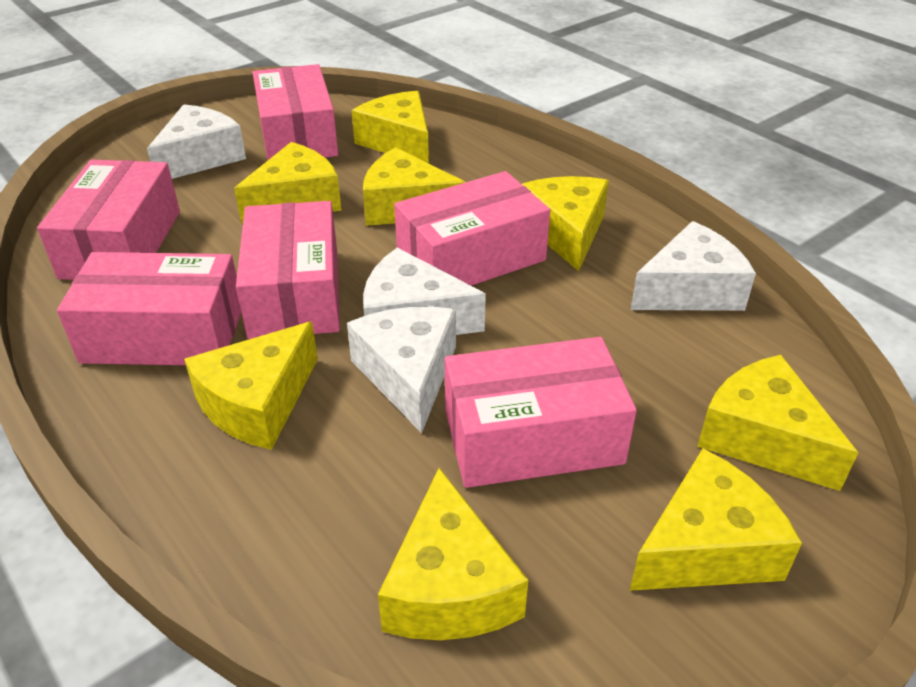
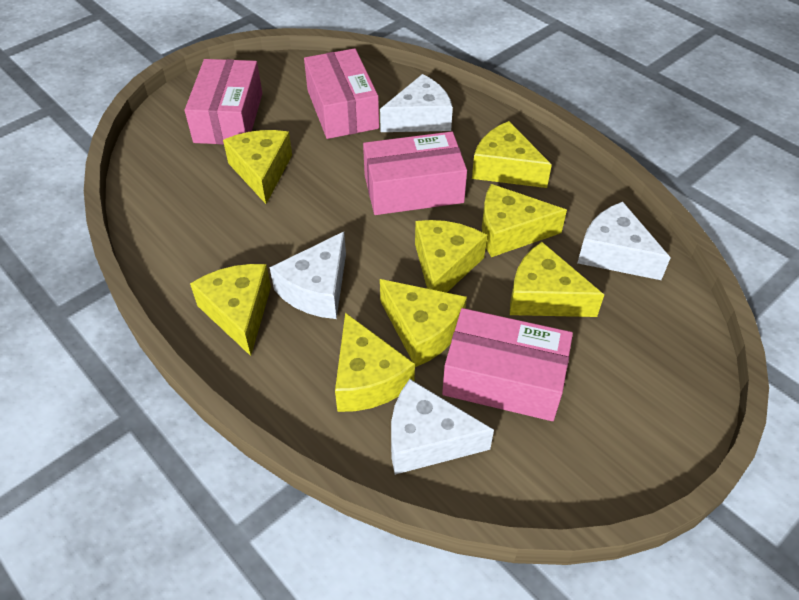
pink box: [37,159,180,280] [57,252,241,365] [236,201,340,339] [253,64,338,161] [394,171,550,286] [445,337,637,488] = 6 -> [185,59,262,145] [304,48,379,139] [363,132,467,215] [442,308,573,421] = 4

